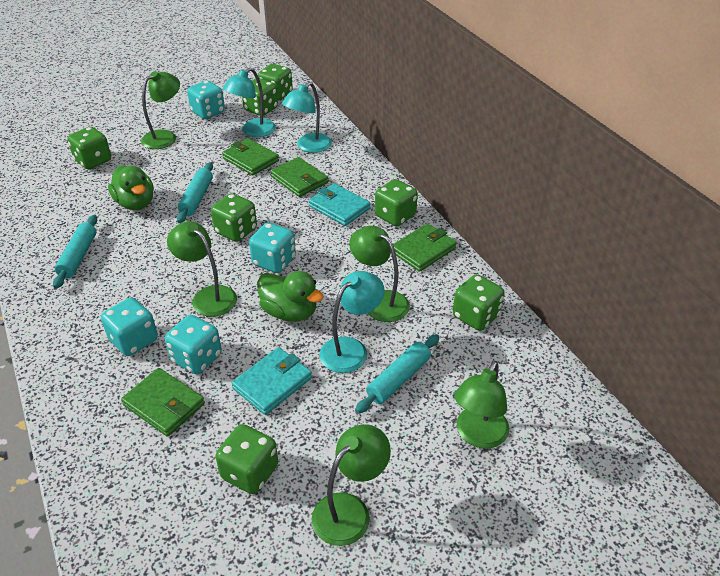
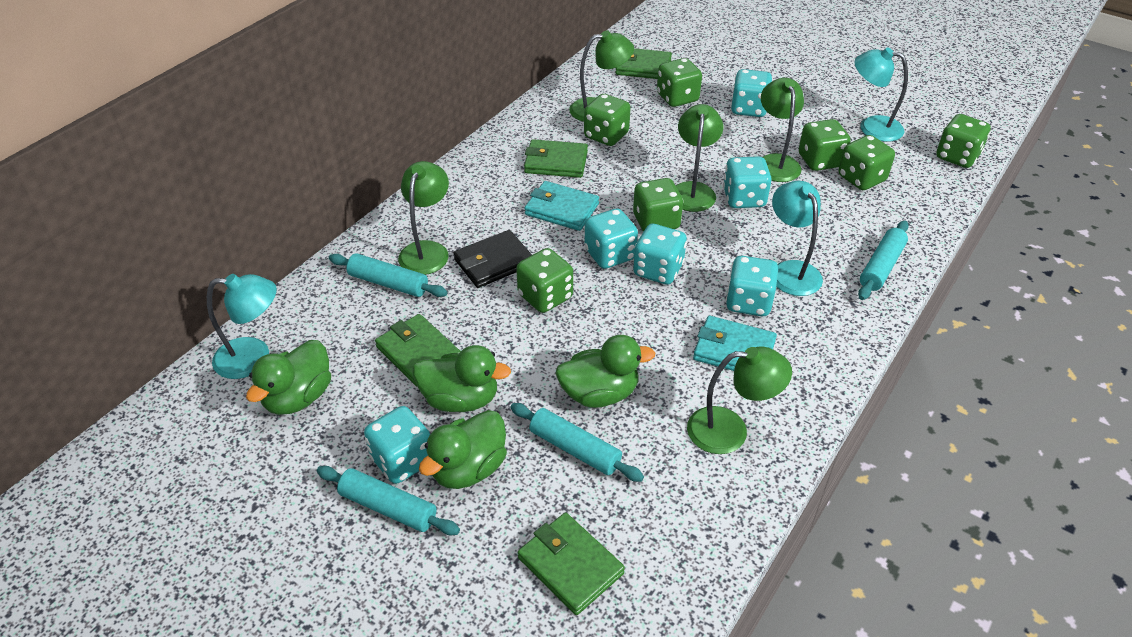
black wallet: none = 0 -> [454,230,532,288] = 1
green duck: [108,165,154,210] [257,271,324,322] = 2 -> [246,340,331,415] [413,345,511,412] [419,410,507,489] [556,335,655,408] = 4
turquoise dice: [101,297,158,356] [165,315,222,374] [187,81,225,119] [249,223,296,273] = 4 -> [364,406,430,484] [584,208,638,269] [633,224,687,285] [723,156,772,208] [726,256,778,316] [731,69,772,117] = 6
turquoise rolling pin: [53,215,97,289] [177,162,213,223] [355,334,439,414] = 3 -> [317,466,460,535] [329,253,448,297] [510,403,644,482] [858,220,909,300] = 4

